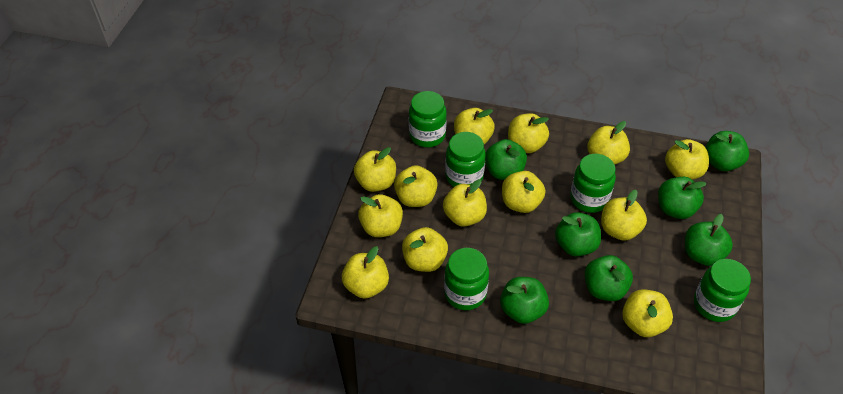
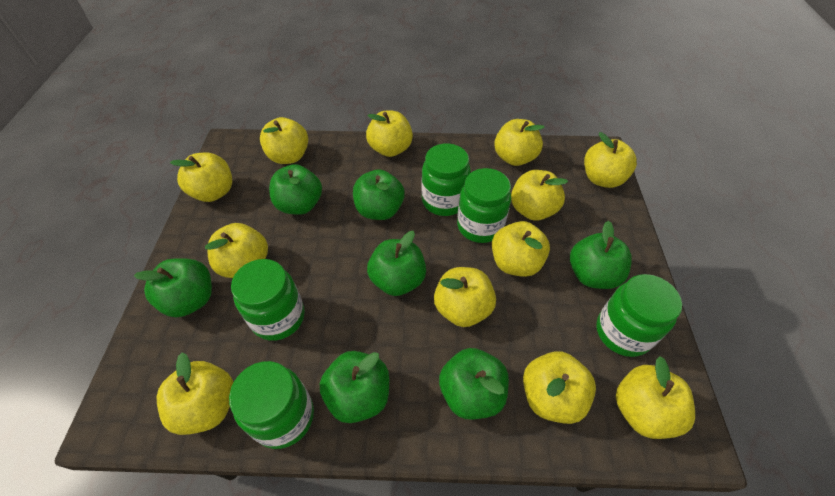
yellow apple: [342,246,389,299] [354,147,396,192] [358,194,403,237] [394,165,438,207] [402,227,448,272] [443,179,487,227] [454,108,495,144] [502,171,545,213] [508,113,549,153] [587,121,630,165] [601,190,647,241] [622,289,673,337] [665,139,709,180] = 13 -> [157,352,234,435] [170,153,232,202] [205,223,268,278] [260,117,308,164] [366,111,413,157] [434,267,496,327] [492,221,550,277] [494,119,544,166] [511,170,568,220] [523,351,596,424] [584,132,637,188] [616,356,695,439] = 12

